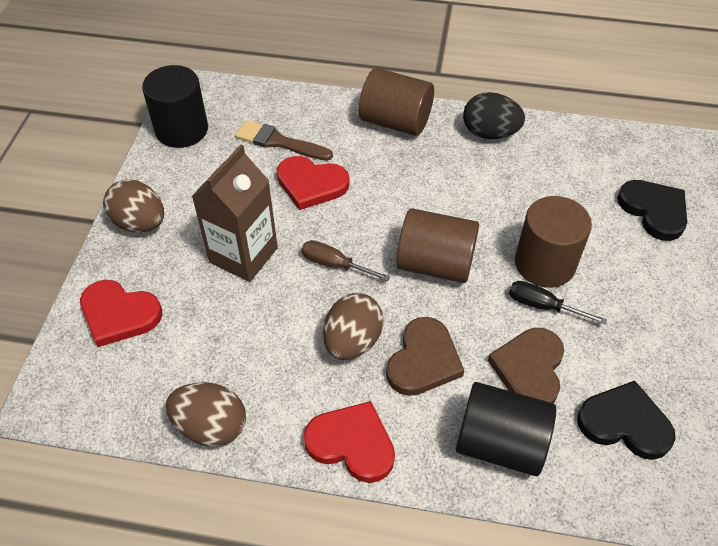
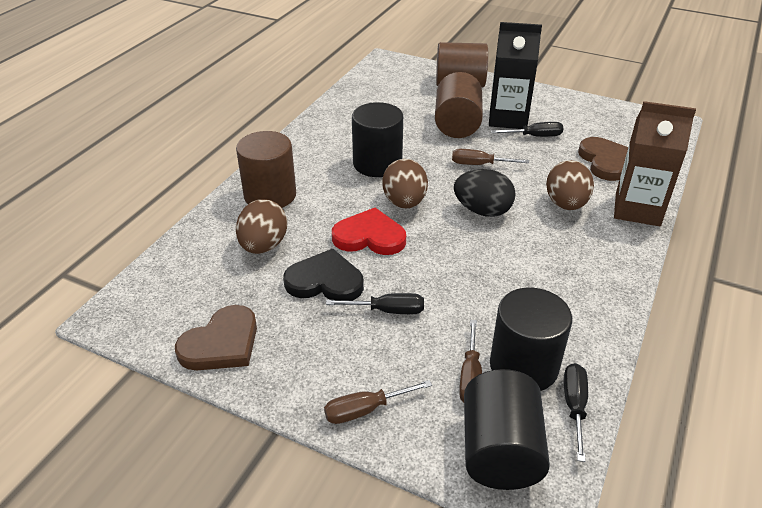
black carton: none = 0 -> [489,22,542,129] = 1
black cylinder: [142,65,208,148] [456,382,556,476] = 2 -> [352,102,403,177] [464,369,550,490] [490,288,572,391] = 3
black heart: [577,381,676,460] [617,180,687,241] = 2 -> [283,249,364,301] = 1
black screwdriver: [509,281,607,324] = 1 -> [326,293,424,314] [491,122,563,137] [564,363,588,462] = 3
brown brush: [235,120,333,161] = 1 -> none = 0
brown screwdriver: [302,240,390,281] = 1 -> [324,380,432,424] [452,149,529,165] [459,320,482,403] = 3
red heart: [80,280,162,347] [277,156,350,210] [304,401,395,483] = 3 -> [332,207,406,255] = 1

